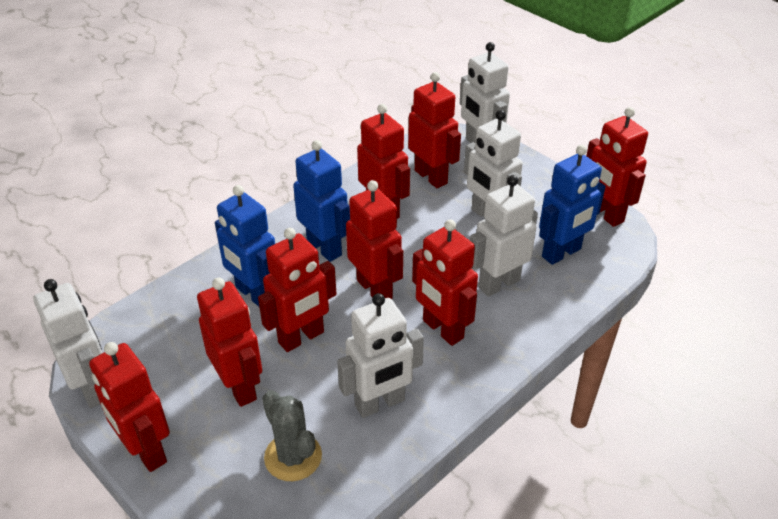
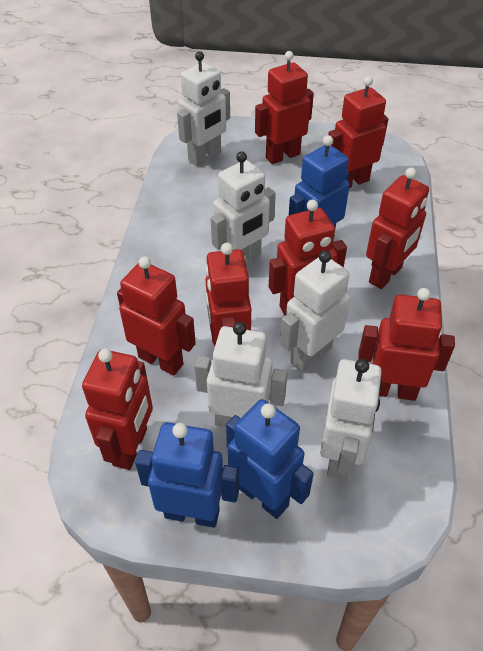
grey cactus: [262,390,322,481] = 1 -> none = 0

